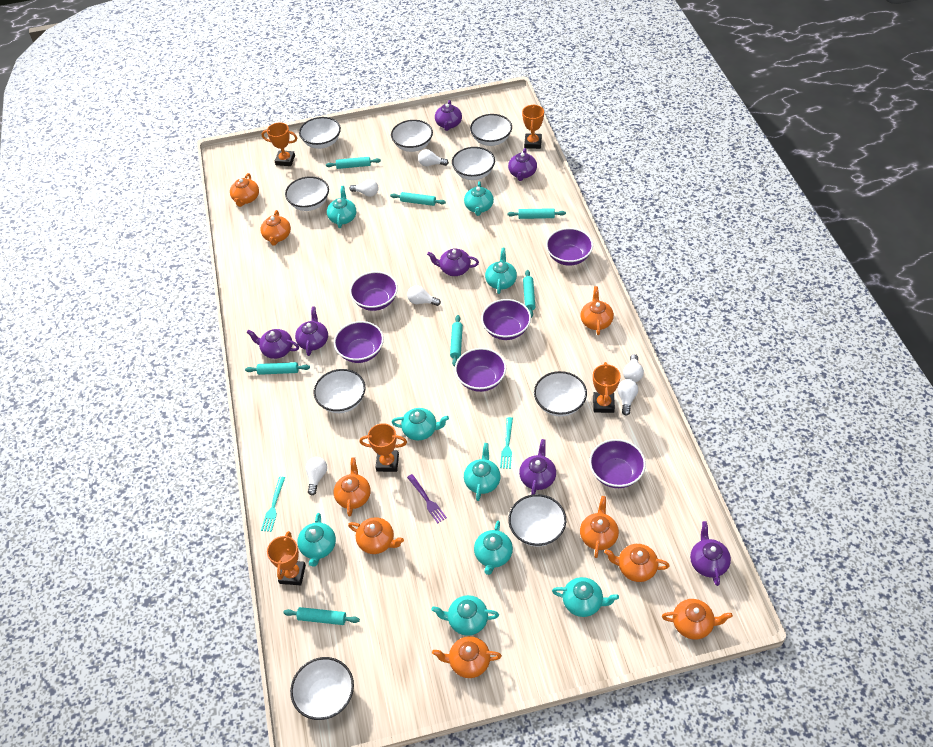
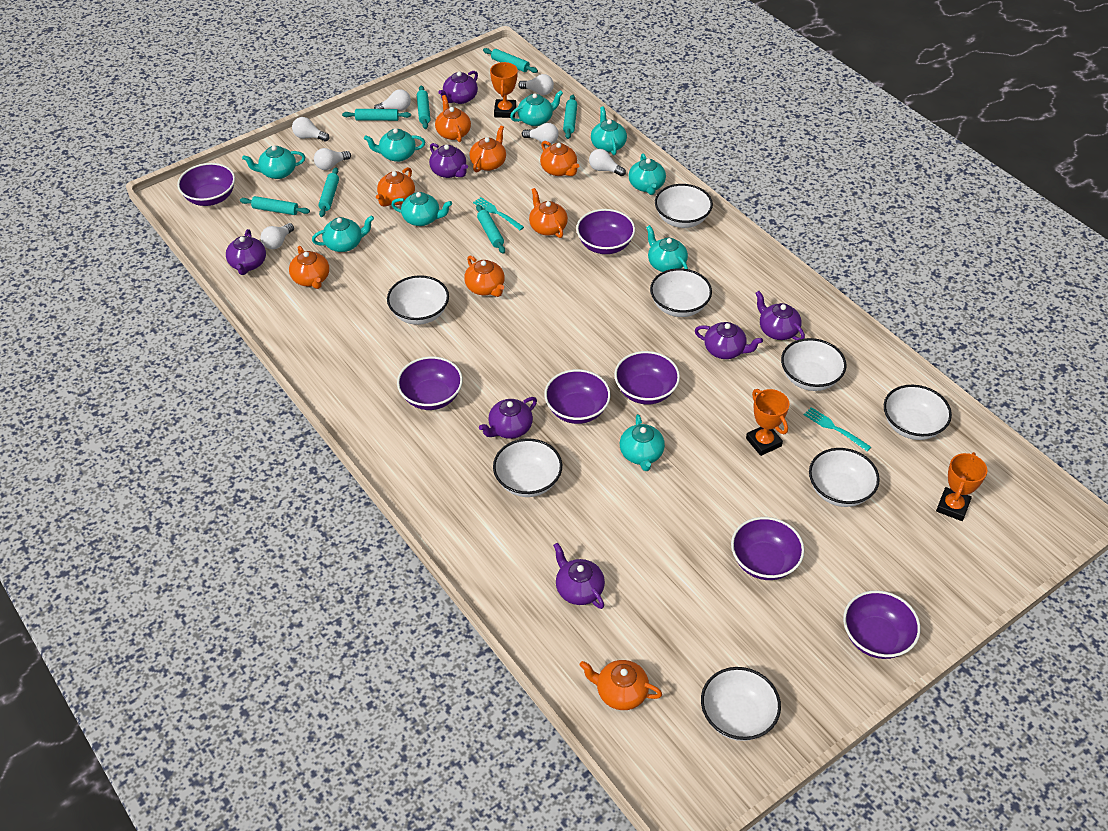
orange teapot: [230,173,259,207] [261,210,291,245] [334,457,371,517] [348,517,404,554] [432,636,502,678] [580,286,614,335] [580,496,619,558] [604,544,670,582] [662,599,733,640] = 9 -> [289,246,329,289] [376,167,415,207] [435,95,471,142] [464,255,505,297] [469,125,506,173] [529,188,568,238] [540,141,579,176] [579,660,662,710] = 8
orange trophy: [262,123,297,166] [267,531,306,585] [360,423,407,472] [522,104,544,149] [593,362,621,413] = 5 -> [490,62,518,118] [746,389,790,456] [936,452,987,521] = 3
purple bowl: [334,321,384,363] [350,271,398,311] [455,348,506,392] [481,299,531,340] [546,228,593,266] [589,439,646,488] = 6 -> [177,163,235,206] [397,356,463,410] [544,369,611,424] [576,209,635,254] [614,351,680,404] [731,517,805,580] [843,590,921,659] = 7
purple fork: [407,474,447,523] = 1 -> none = 0
white bowl: [285,176,329,211] [290,657,354,720] [299,117,341,149] [314,369,365,413] [391,120,433,152] [452,147,495,180] [470,114,512,146] [508,494,566,547] [534,371,587,417] = 9 -> [387,275,449,325] [493,439,562,497] [650,268,712,317] [655,184,713,228] [701,667,781,741] [781,338,847,391] [809,448,880,507] [884,385,952,440] = 8
white light bulb: [306,457,327,496] [349,179,378,197] [407,285,441,306] [418,149,449,166] [617,379,638,415] [623,354,644,382] = 6 -> [260,223,294,249] [292,117,329,142] [314,148,351,170] [374,89,411,111] [518,74,554,95] [522,123,559,145] [589,149,626,176] = 7

